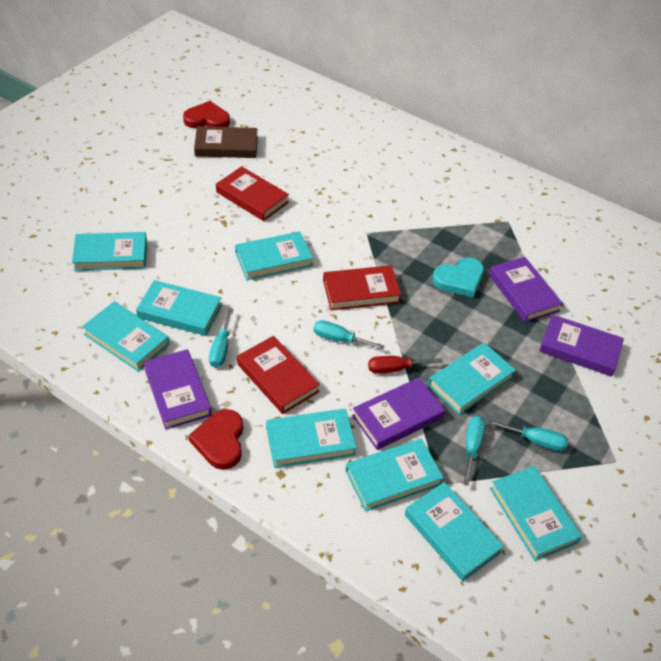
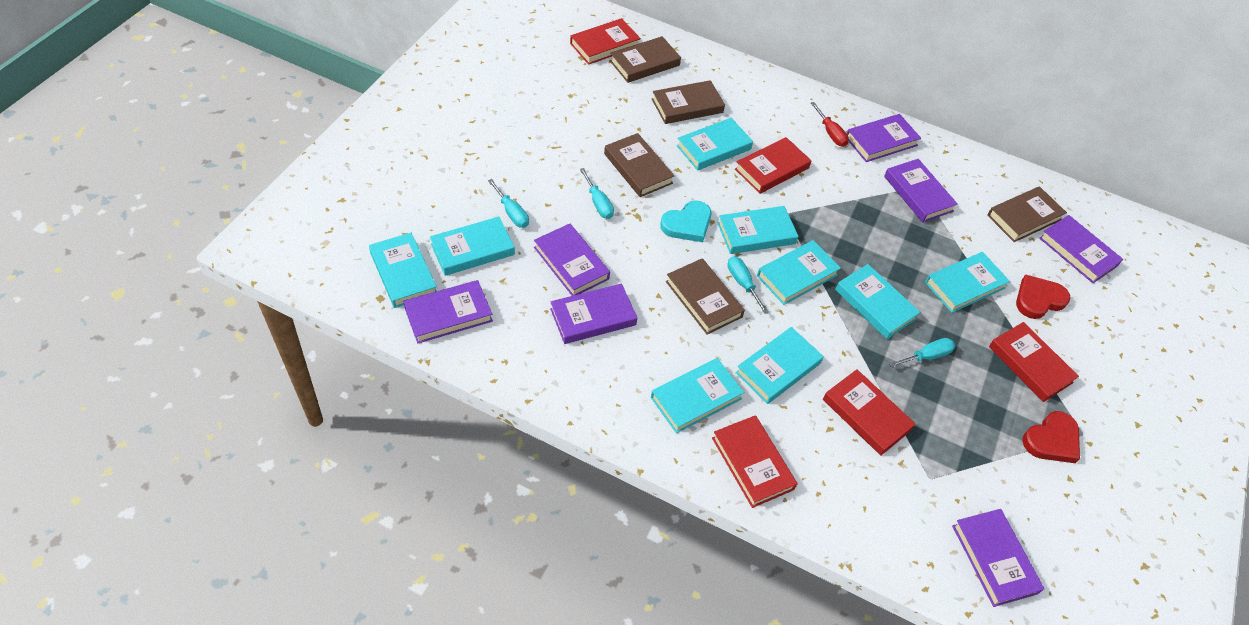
brown book: [194,126,258,158] = 1 -> [604,133,674,197] [610,36,681,83] [652,80,725,124] [666,258,745,335] [987,186,1067,242] = 5
purple book: [143,349,212,429] [352,378,445,450] [489,257,563,322] [539,314,624,377] = 4 -> [403,280,493,343] [534,223,610,296] [550,284,637,344] [846,114,921,162] [884,159,958,222] [952,509,1044,607] [1039,215,1123,283] = 7
red book: [216,166,289,221] [237,336,320,414] [323,265,401,310] = 3 -> [570,18,641,65] [712,415,797,508] [735,137,812,194] [823,369,916,455] [989,322,1079,402] = 5

